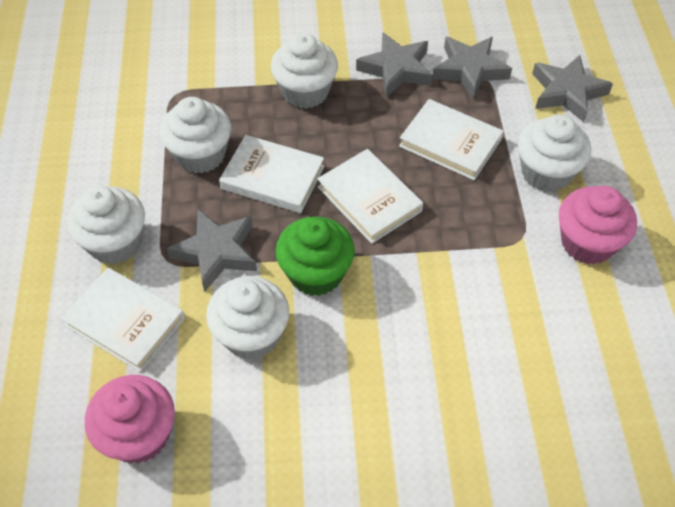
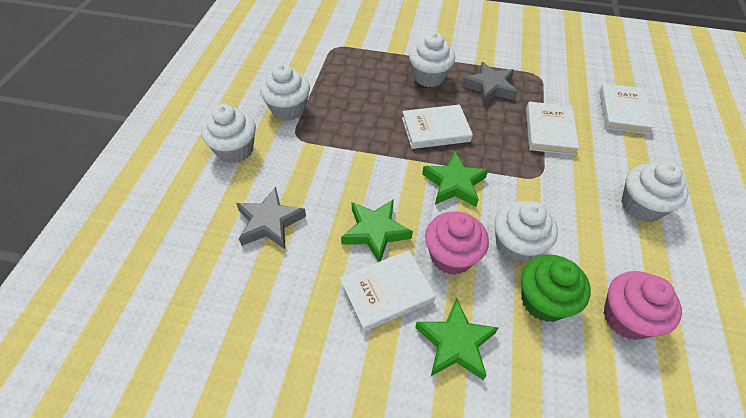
green star: none = 0 -> [341,199,413,262] [415,298,498,380] [422,152,488,207] = 3
grey star: [167,209,257,292] [356,32,432,98] [432,37,512,99] [532,55,613,122] = 4 -> [236,187,306,249] [462,62,518,105] = 2

